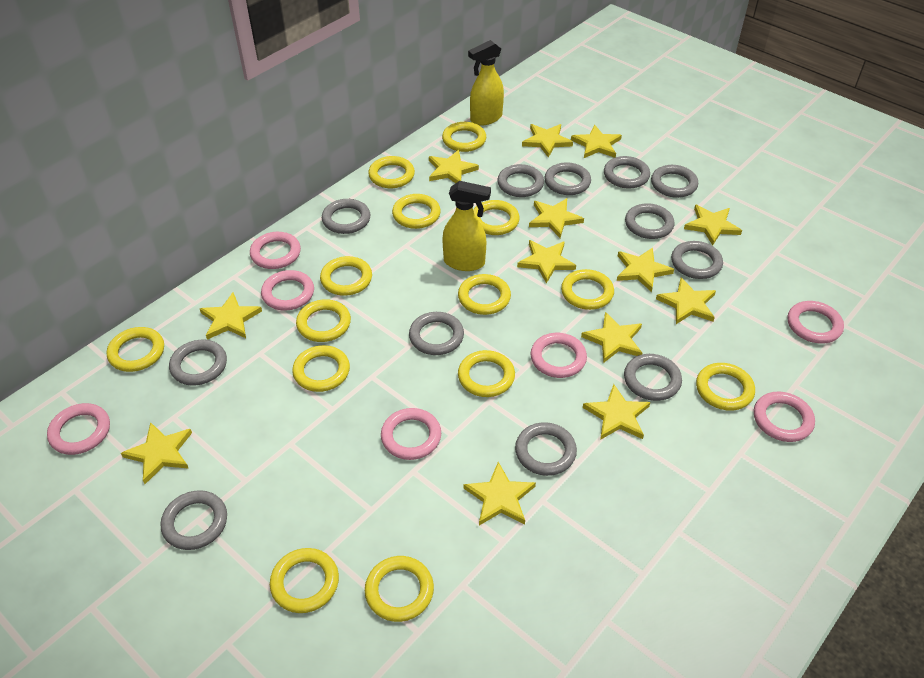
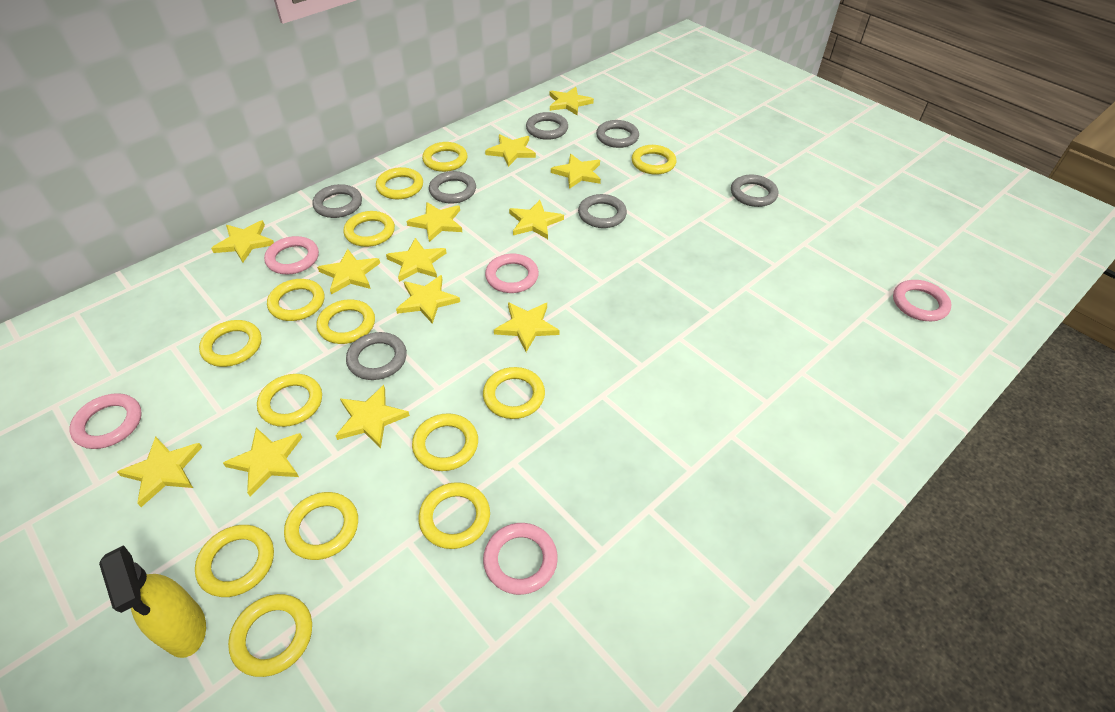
grey ring: [161,490,227,550] [169,340,227,385] [322,199,370,234] [409,312,464,355] [497,164,544,197] [515,422,577,476] [545,162,591,195] [604,156,650,189] [624,354,682,401] [625,203,674,239] [651,165,698,198] [671,241,723,279] = 12 -> [313,184,362,218] [346,332,407,380] [429,171,476,204] [526,112,568,140] [578,194,627,228] [596,120,639,148] [731,175,778,207] = 7
pink ring: [47,403,110,455] [250,232,301,269] [261,270,314,311] [381,408,441,460] [531,333,587,378] [754,392,815,442] [788,301,844,344] = 7 -> [69,393,142,449] [264,236,319,275] [483,523,558,595] [485,254,539,293] [893,280,952,321] = 5
yellow spray bottle: [442,181,491,271] [468,40,504,126] = 2 -> [99,545,206,658] = 1

